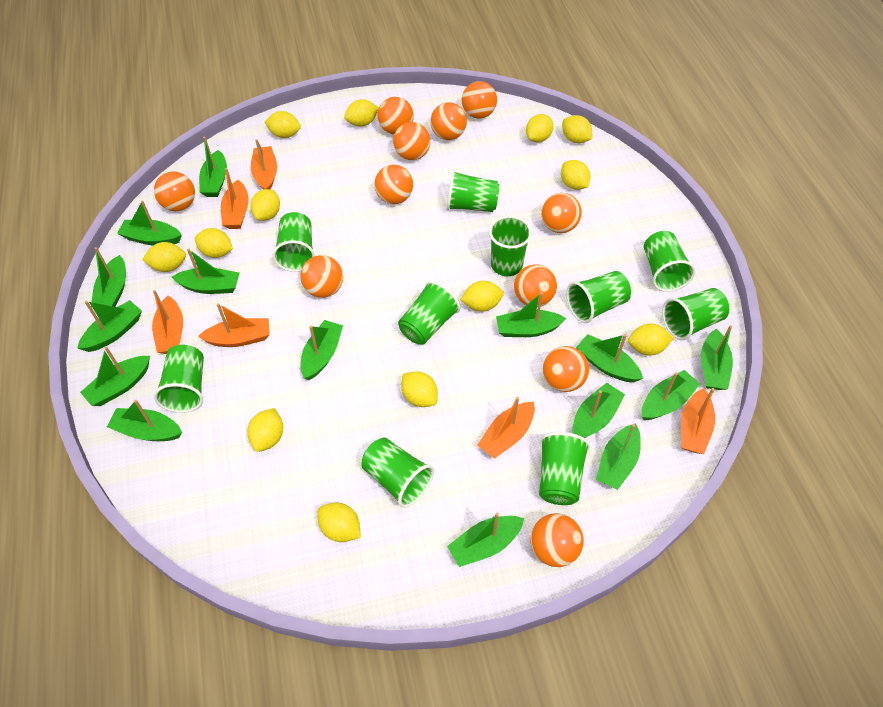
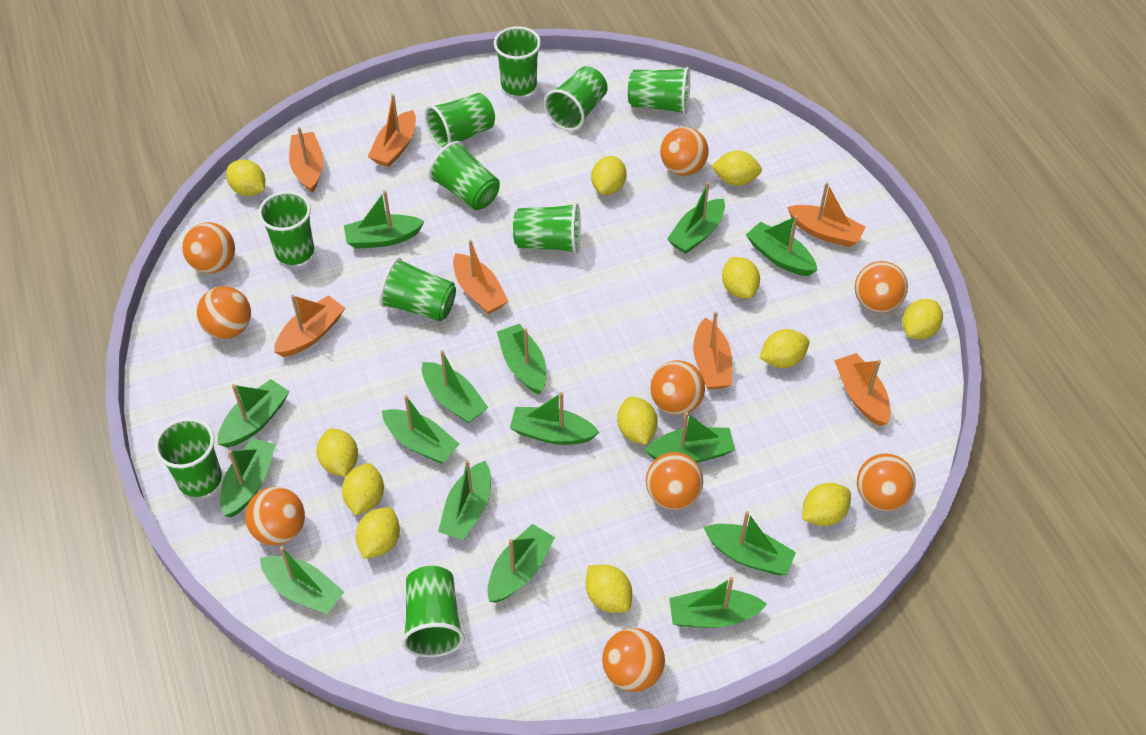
orange ball: [154,171,195,211] [300,255,343,298] [374,165,413,204] [377,97,414,134] [393,122,430,160] [430,102,467,140] [462,81,497,119] [514,264,557,307] [531,513,584,567] [541,193,582,233] [543,346,589,392] = 11 -> [182,222,235,273] [197,286,251,339] [245,487,305,545] [602,628,665,692] [646,452,703,510] [650,360,705,415] [660,127,709,176] [855,261,908,313] [857,453,916,511] = 9
orange boat: [152,290,183,354] [198,303,270,347] [221,168,249,229] [251,139,277,190] [477,397,535,459] [681,388,715,454] = 6 -> [274,295,345,357] [289,127,323,193] [368,94,416,167] [453,240,508,314] [693,312,732,389] [787,182,866,247] [834,353,890,426] = 7
yellow lemon: [142,242,186,272] [195,228,233,258] [247,408,283,452] [250,189,280,221] [264,111,301,138] [318,502,361,542] [344,99,379,126] [401,371,438,407] [460,281,504,312] [526,114,553,142] [561,160,590,190] [562,115,593,143] [628,324,674,355] = 13 -> [226,160,265,196] [317,428,358,477] [342,463,384,516] [356,507,400,559] [586,565,632,613] [591,156,627,195] [617,397,658,445] [711,151,762,186] [722,257,760,299] [759,329,809,368] [802,483,851,526] [902,299,943,340] = 12

